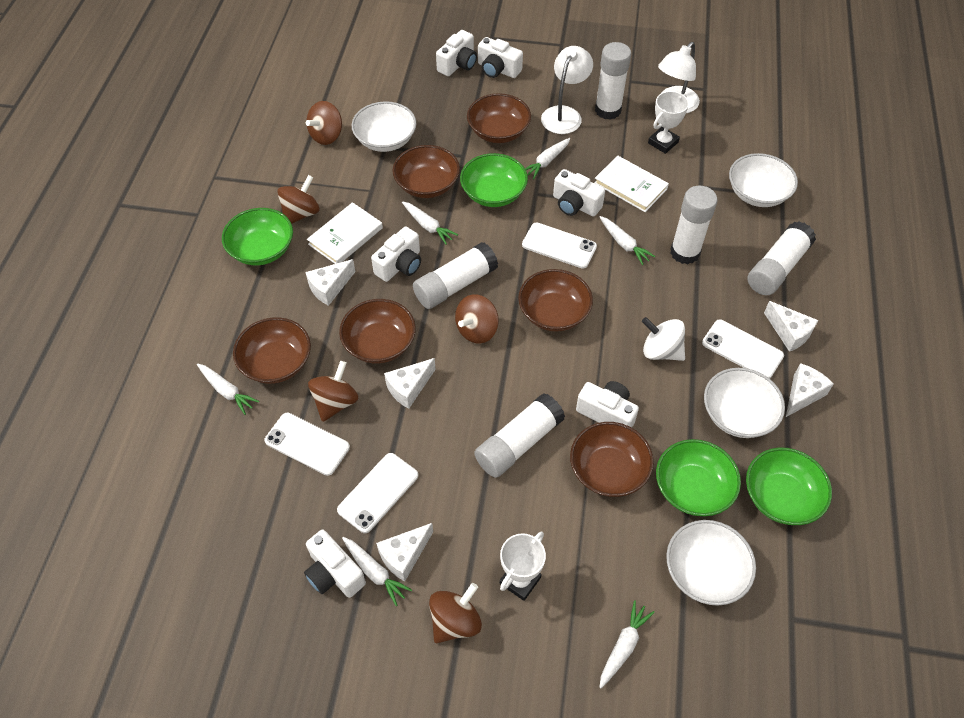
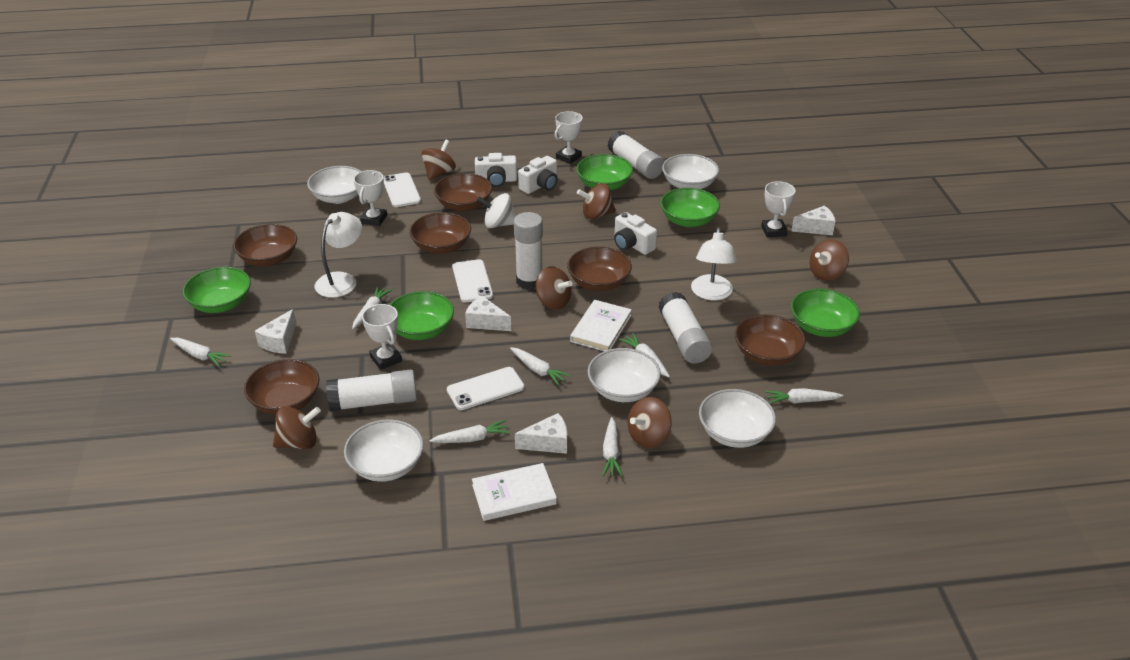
brown spinning top: [277,175,319,224] [306,101,342,145] [308,361,359,422] [429,583,482,643] [455,294,499,343] = 5 -> [273,406,321,449] [421,140,456,181] [536,266,572,309] [577,183,616,219] [627,397,672,448] [810,239,849,281] = 6
green bowl: [222,208,293,265] [460,153,528,207] [656,439,741,516] [746,448,832,525] = 4 -> [183,267,251,313] [390,291,454,340] [576,154,633,190] [660,188,720,227] [791,289,860,337] = 5
white bowl: [352,101,417,152] [666,520,756,606] [704,368,785,438] [729,153,798,207] = 4 -> [307,166,362,204] [344,420,424,482] [588,348,661,402] [662,154,719,189] [699,389,776,448] = 5
white camera: [304,529,366,598] [371,227,421,282] [436,30,477,76] [478,37,523,78] [553,169,605,216] [576,381,639,428] = 6 -> [475,153,517,187] [518,156,557,194] [614,212,657,255] = 3
white carrot: [197,364,259,415] [342,537,412,606] [402,201,458,245] [525,138,570,179] [599,600,655,688] [600,216,655,265] = 6 -> [170,338,231,366] [352,286,392,329] [429,420,510,443] [510,347,570,385] [602,417,623,477] [619,333,670,377] [765,388,843,404] = 7
white cheese: [305,259,355,306] [376,523,433,581] [384,358,436,409] [764,301,818,352] [786,363,834,417] = 5 -> [255,309,296,354] [465,296,511,331] [515,413,567,454] [791,206,835,235] = 4
white glue stick: [413,242,498,309] [474,393,565,478] [595,42,631,120] [670,185,718,264] [747,221,816,295] = 5 -> [326,370,417,412] [514,212,543,290] [608,131,664,179] [659,292,712,364] = 4
white phone: [265,413,350,476] [337,453,418,533] [522,222,597,269] [702,320,784,379] = 4 -> [384,172,421,207] [447,367,524,410] [452,259,493,302] = 3
white trophy: [500,532,546,601] [648,91,689,154] = 2 -> [353,170,387,226] [362,304,402,370] [555,111,583,164] [761,181,796,237] = 4

